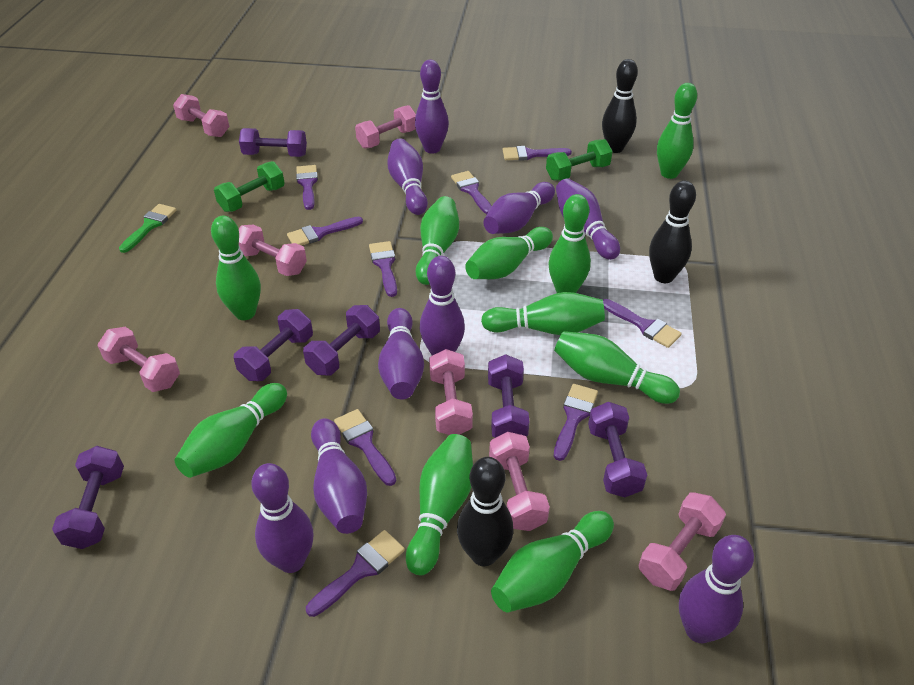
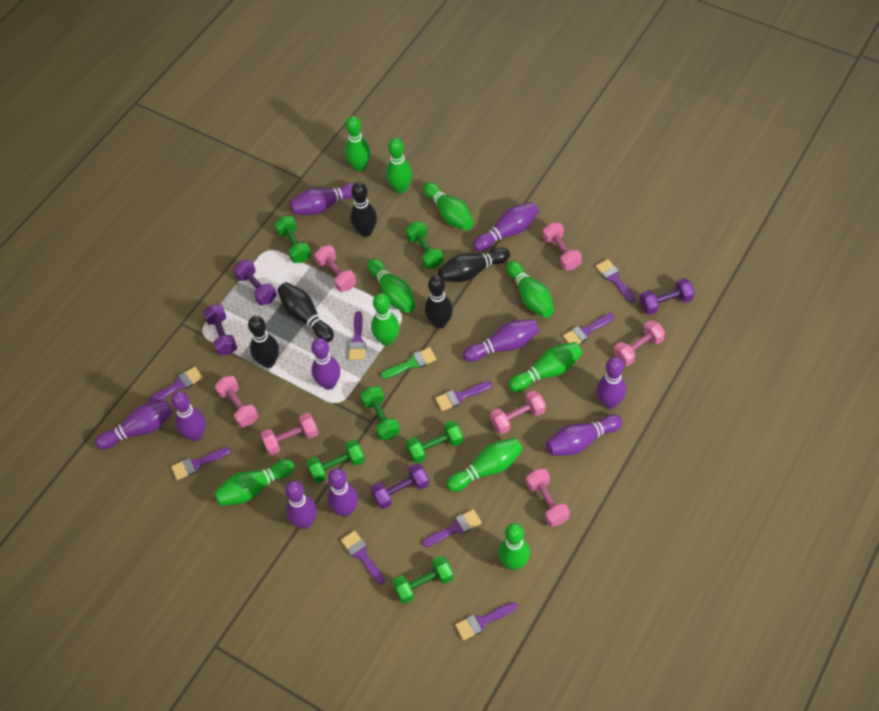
black bowling pin: [457,457,513,566] [602,59,638,153] [649,180,696,283] = 3 -> [248,316,279,368] [277,282,334,342] [350,182,377,237] [425,275,453,329] [438,248,510,282] = 5
green dumbbell: [214,161,285,212] [546,139,613,181] = 2 -> [275,216,311,263] [306,440,365,483] [360,386,400,440] [393,556,453,604] [406,222,444,269] [406,420,463,463] = 6
purple bowling pin: [251,463,313,573] [311,418,367,534] [378,308,424,400] [387,138,428,215] [415,60,449,153] [420,256,465,355] [483,182,555,234] [556,178,620,260] [679,535,754,643] = 9 -> [95,400,173,450] [171,391,206,441] [285,481,317,529] [290,183,355,215] [311,338,340,390] [328,468,358,517] [463,319,539,362] [473,202,539,252] [546,414,622,456] [597,357,626,409] = 10
purple dumbbell: [52,446,124,549] [234,309,313,381] [239,128,307,157] [303,305,380,375] [488,354,530,438] [588,402,647,497] = 6 -> [203,305,237,355] [233,259,277,305] [371,463,429,509] [640,278,695,315] = 4

